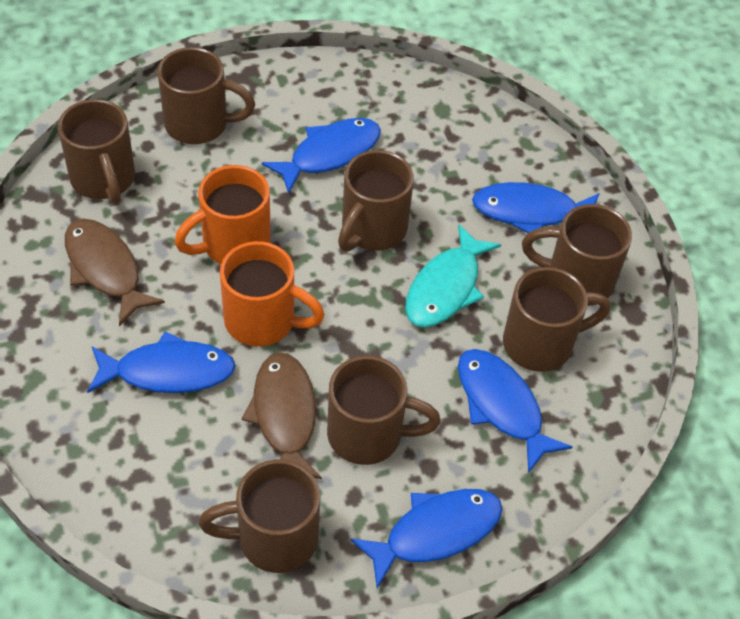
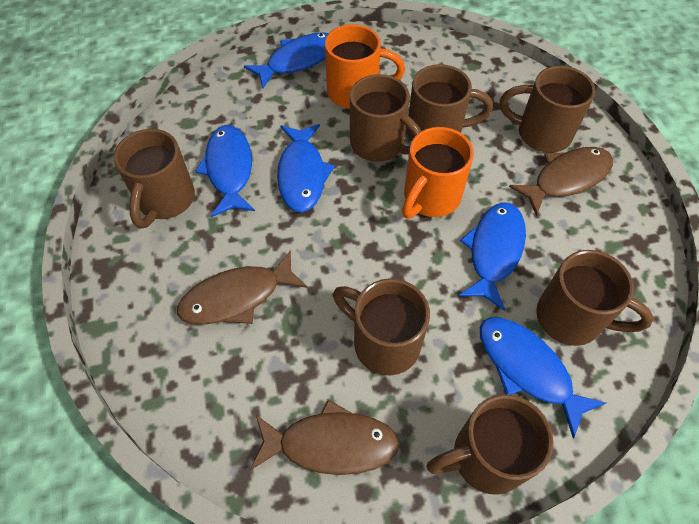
brown fish: [65,219,165,326] [242,352,322,479] = 2 -> [177,250,308,325] [250,400,400,475] [509,147,613,216] = 3
turquoise fish: [405,224,501,327] = 1 -> none = 0

